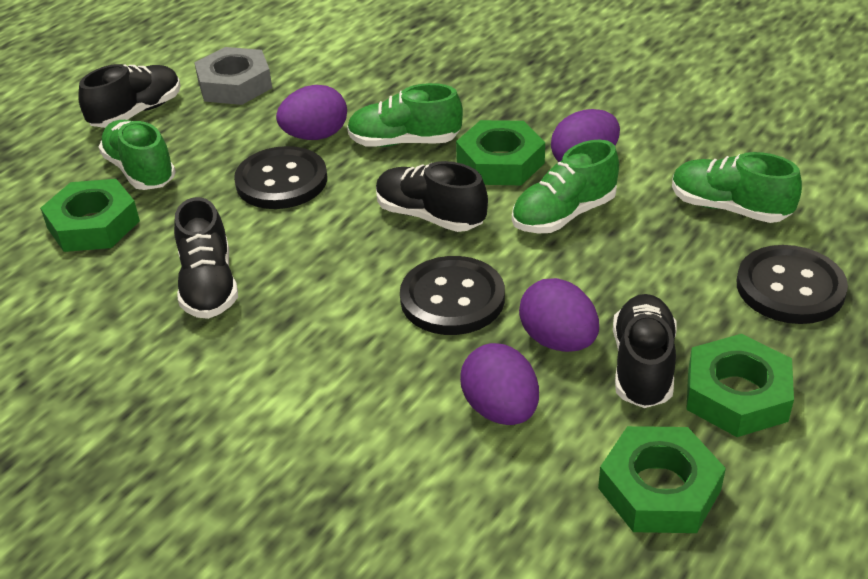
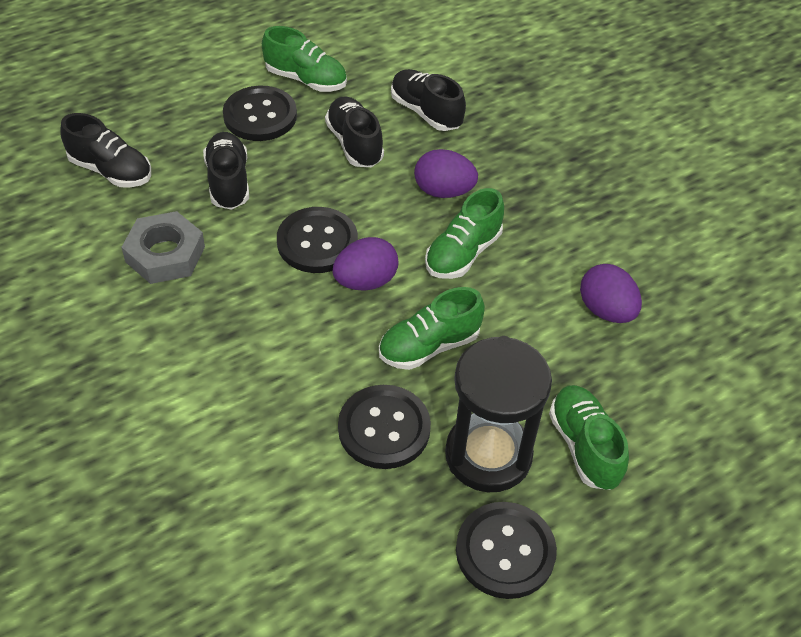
black button: [234,146,327,209] [400,256,505,335] [737,245,848,324] = 3 -> [223,86,297,141] [277,207,358,273] [338,385,431,469] [456,502,557,599] = 4
black hourglass: none = 0 -> [445,336,552,492] = 1
green nut: [40,179,140,252] [456,120,545,185] [598,426,726,533] [686,334,794,437] = 4 -> none = 0
purple egg: [276,85,347,140] [460,343,539,425] [519,278,599,352] [551,109,620,162] = 4 -> [333,237,398,291] [414,149,478,198] [580,264,642,323] = 3

